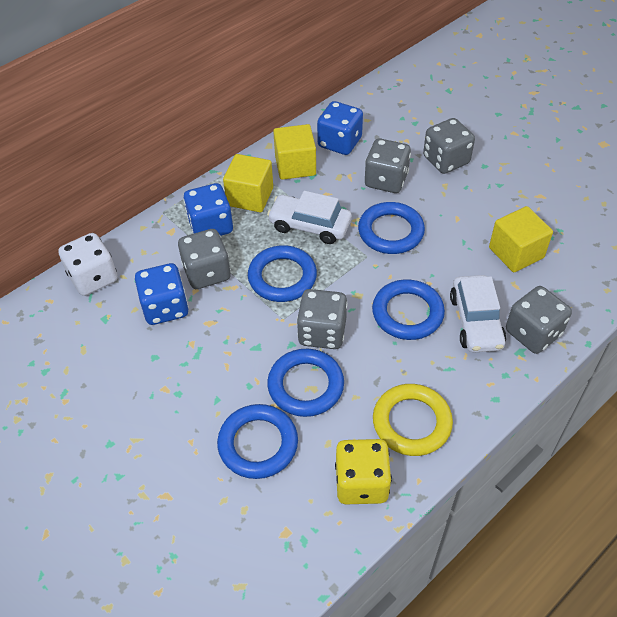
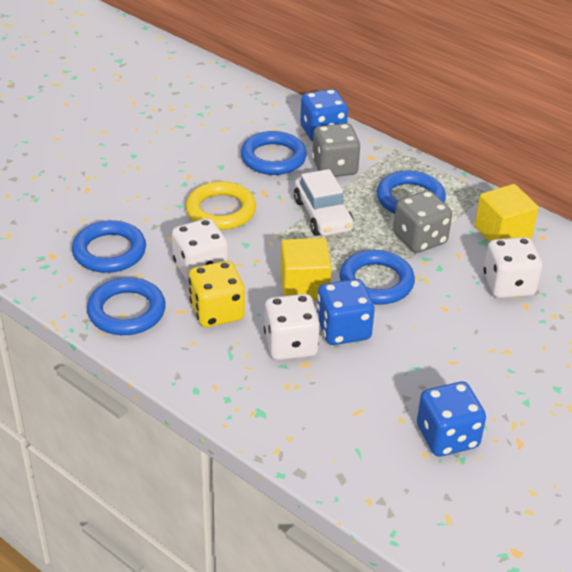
grey dice: [178,229,231,289] [297,289,347,349] [365,138,411,193] [423,118,475,174] [506,286,572,354] = 5 -> [312,123,361,177] [393,190,452,253] = 2
white car: [267,191,352,244] [450,275,506,352] = 2 -> [294,169,354,236] = 1
white dice: [58,233,118,296] = 1 -> [172,218,228,282] [264,294,320,360] [483,237,542,298] = 3
yellow cube: [223,154,273,212] [273,124,316,180] [489,206,553,272] = 3 -> [280,238,332,301] [475,184,539,242] = 2

